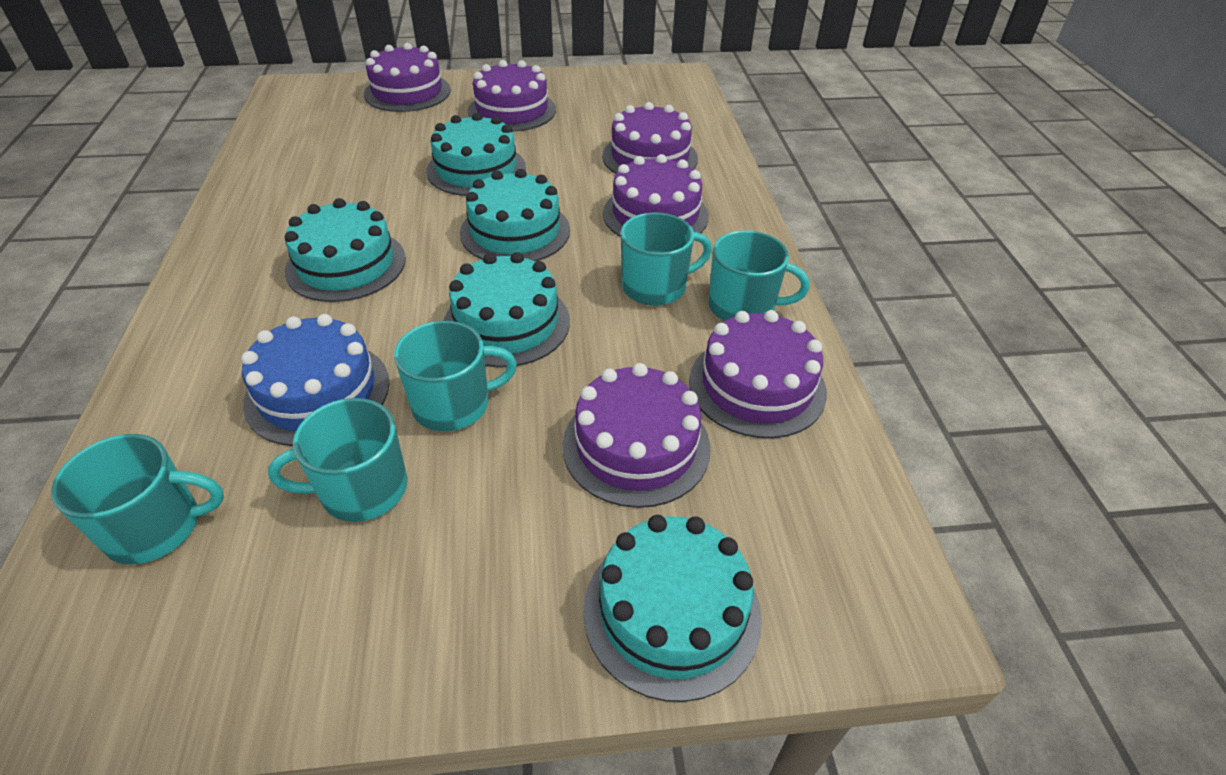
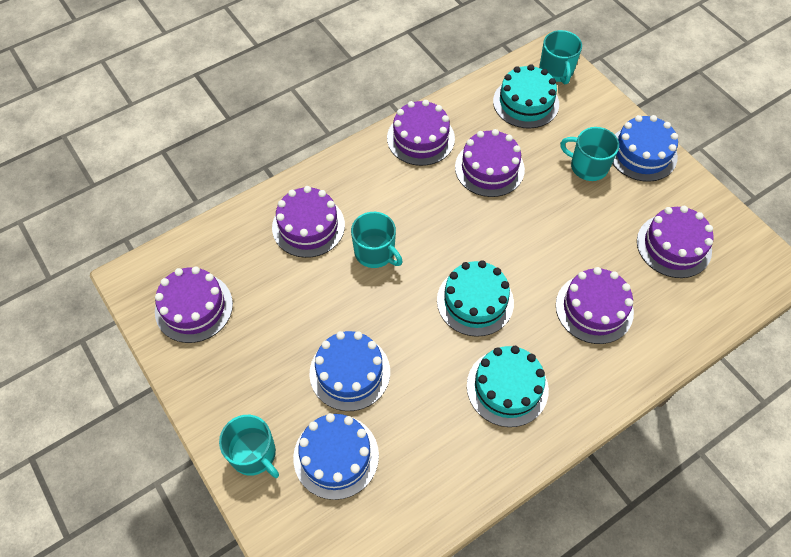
blue cake: [241,314,390,446] = 1 -> [293,413,379,500] [310,331,390,411] [612,115,678,182] = 3
turquoise cake: [285,198,406,302] [426,113,526,196] [444,252,570,367] [460,169,570,262] [583,515,762,702] = 5 -> [437,260,514,337] [467,346,549,427] [493,64,559,129] = 3
turquoise mug: [51,434,224,565] [268,398,407,522] [394,321,517,432] [621,213,712,306] [708,230,810,321] = 5 -> [219,415,279,478] [351,212,403,268] [539,30,582,84] [560,127,619,181] = 4

